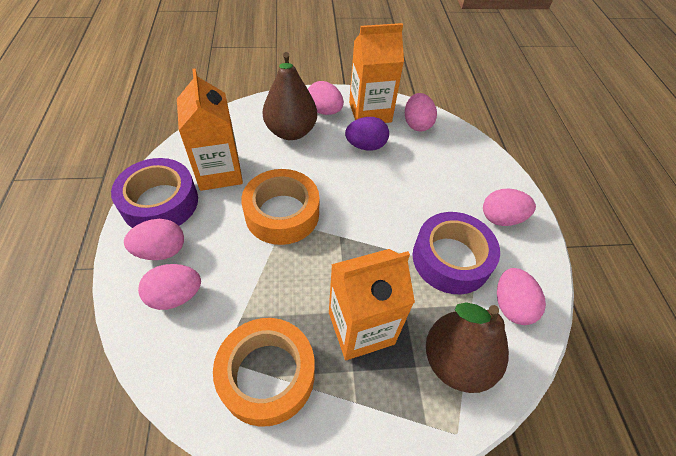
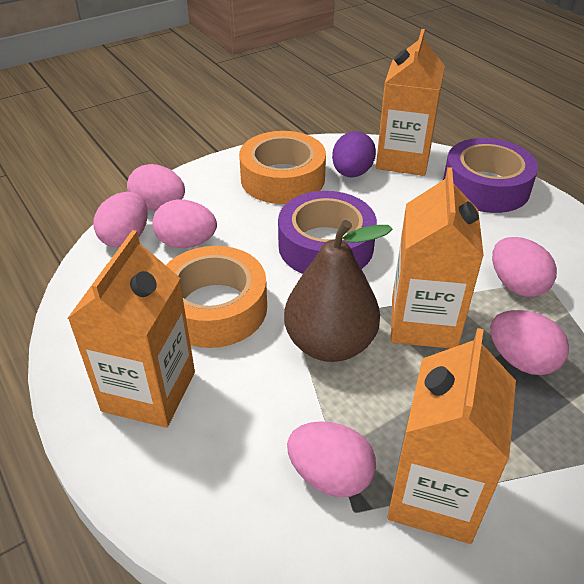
brown pear: [262,52,317,140] [426,302,509,393] = 2 -> [284,220,393,362] = 1
orange carton: [177,68,243,191] [329,249,415,360] [349,23,404,123] = 3 -> [67,230,195,428] [376,29,445,176] [387,328,516,544] [391,167,484,349] = 4

